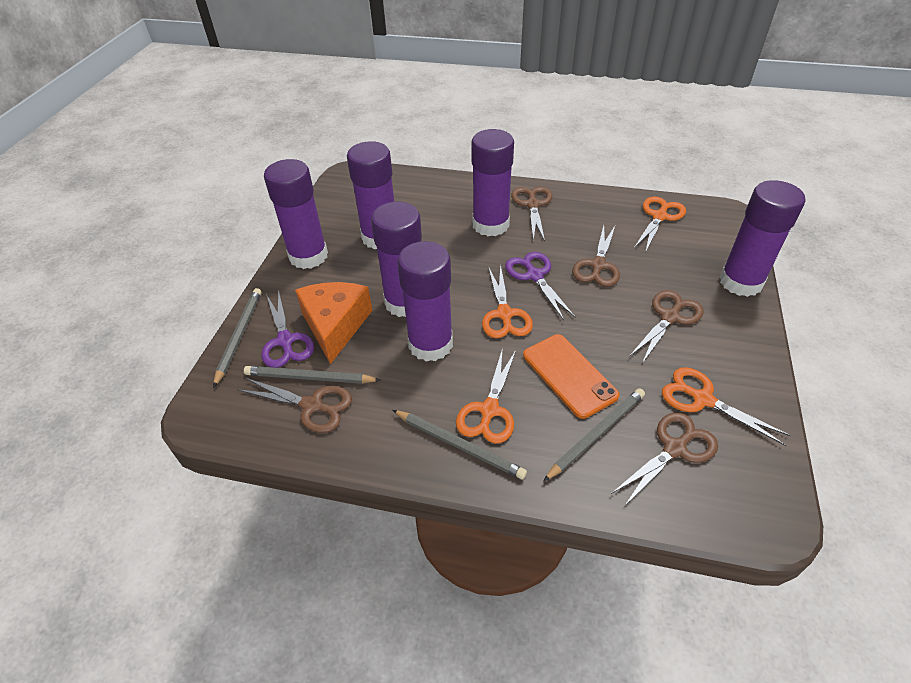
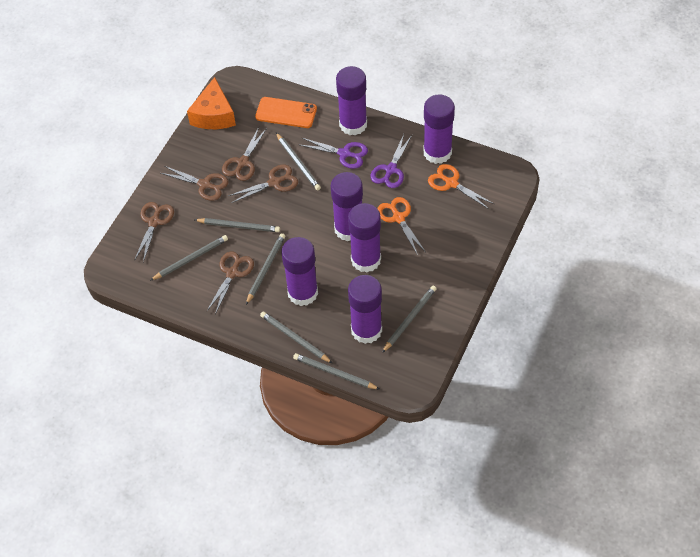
grey pencil: [213,288,261,388] [244,366,380,384] [392,410,527,480] [544,388,645,481] = 4 -> [150,235,228,281] [195,218,280,232] [246,233,285,305] [260,311,332,363] [276,133,321,190] [293,353,380,390] [382,286,437,353] = 7
orange scissors: [456,348,516,444] [482,264,533,338] [634,197,686,252] [662,367,791,446] = 4 -> [377,197,425,255] [428,164,494,209] = 2

